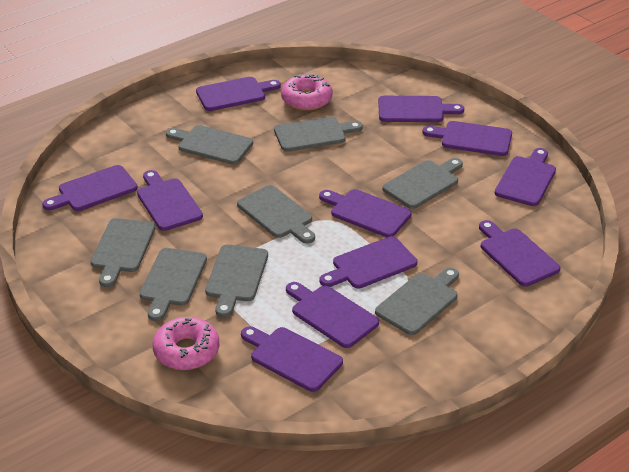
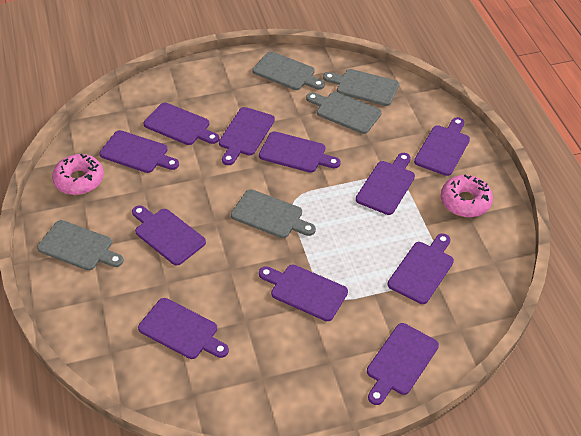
grey cutting board: [91,218,155,287] [140,248,207,321] [166,125,253,164] [205,244,268,317] [237,185,315,244] [274,116,363,152] [375,268,459,335] [382,158,463,209] = 8 -> [37,220,124,271] [231,189,316,238] [252,51,325,90] [306,92,382,134] [323,69,399,106] = 5

